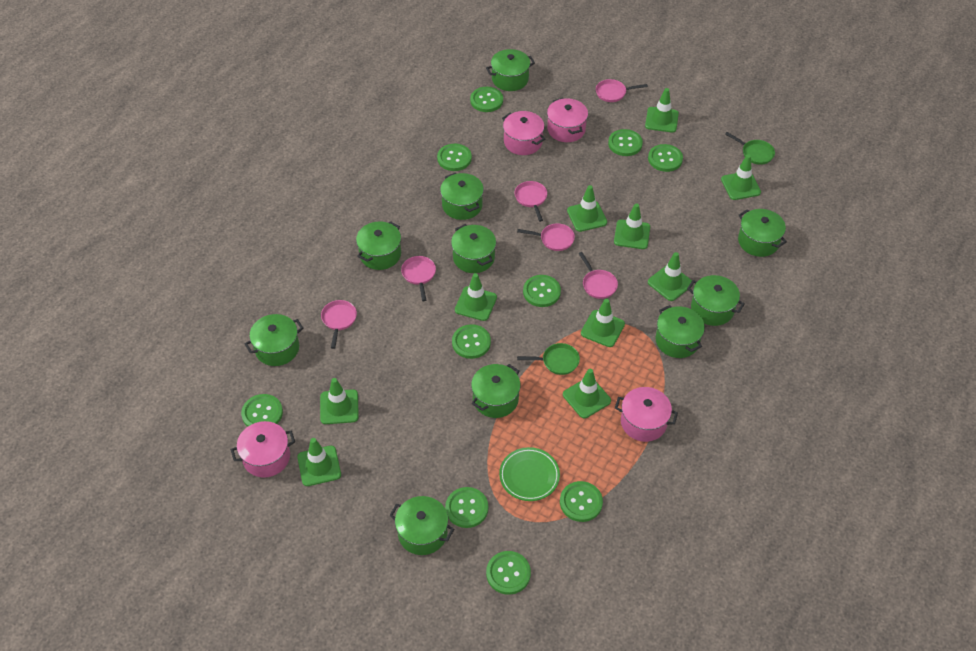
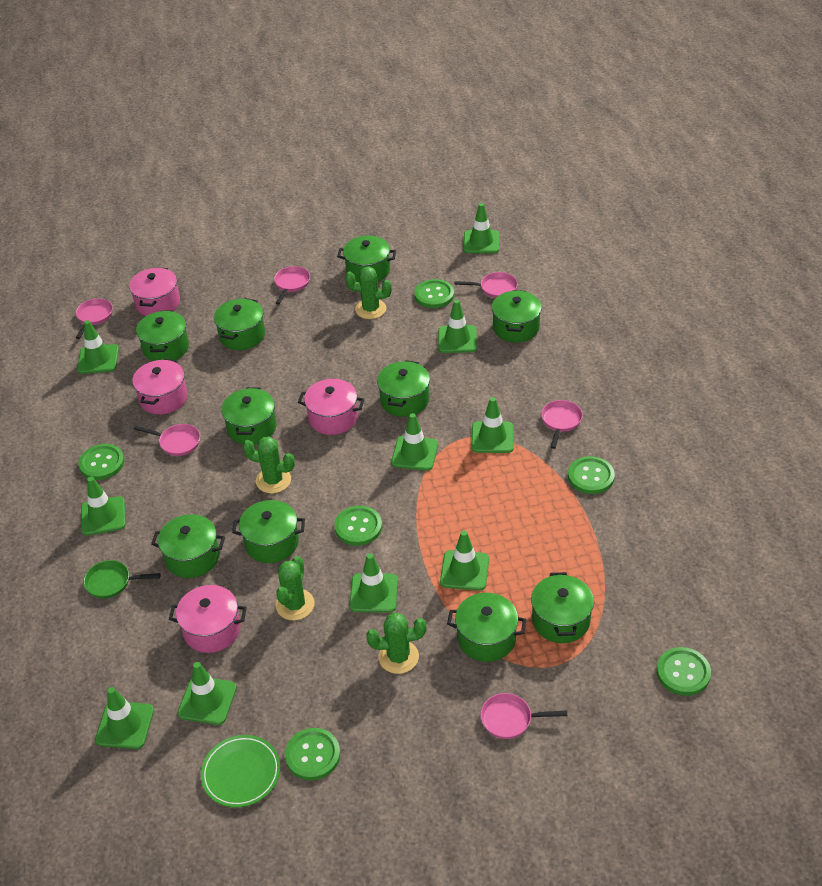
green button: [241,394,283,427] [437,144,472,171] [445,487,488,528] [452,324,491,359] [470,87,503,112] [486,551,531,595] [523,275,561,307] [560,481,603,522] [608,129,643,156] [648,144,683,172] = 10 -> [79,444,124,480] [285,728,340,780] [335,506,382,546] [414,279,454,308] [568,456,615,494] [657,647,711,696] = 6
green cactus: none = 0 -> [243,437,295,493] [276,556,315,620] [345,267,392,319] [366,612,427,674] = 4
green pan: [517,343,580,375] [725,132,775,165] = 2 -> [83,560,161,599] = 1

